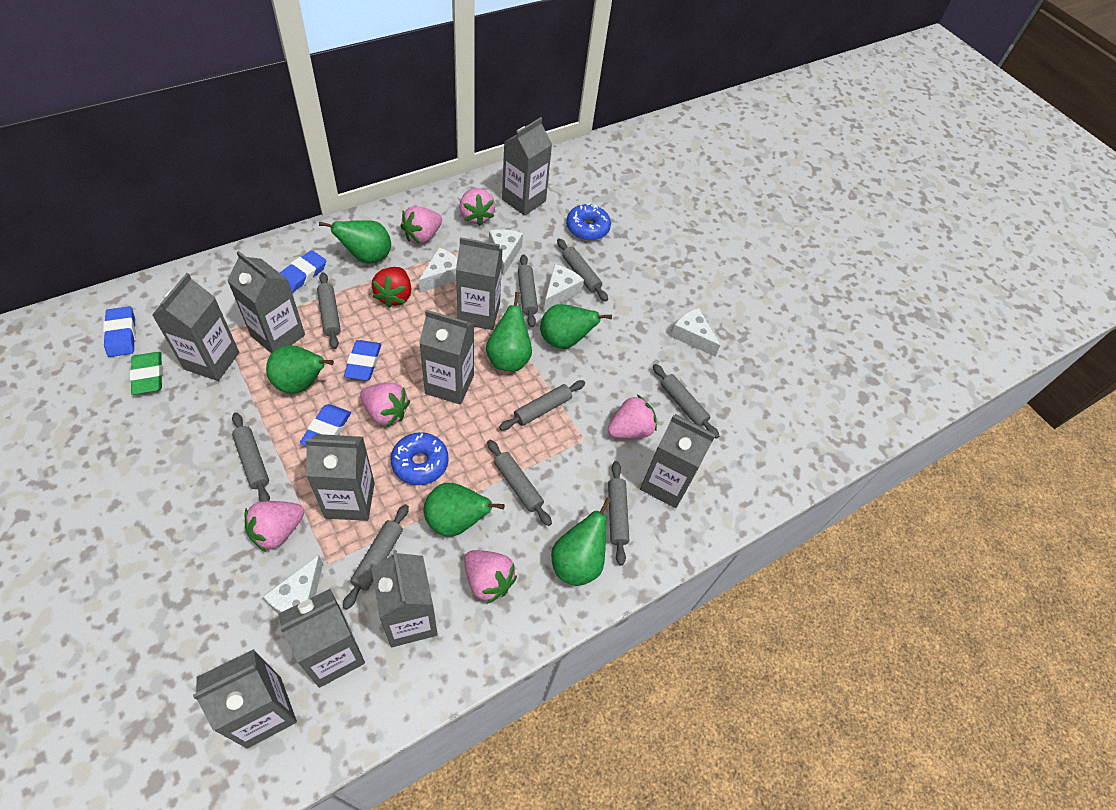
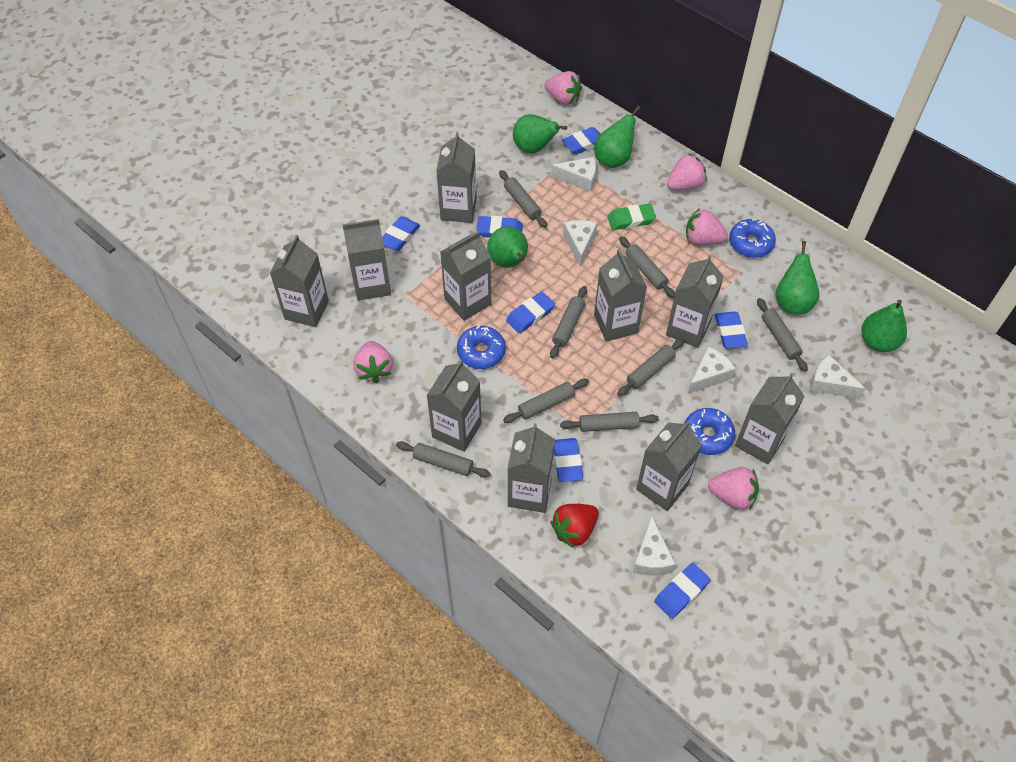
blue donut: [391,432,449,485] [566,203,611,240] = 2 -> [457,326,506,369] [684,408,735,455] [729,219,776,258] = 3
blue eraser: [103,306,136,357] [280,250,326,293] [300,404,351,446] [344,340,381,380] = 4 -> [382,216,420,251] [476,216,523,237] [506,291,555,333] [554,438,583,482] [562,127,600,155] [654,563,711,619] [715,312,748,349] = 7
green pear: [266,345,334,394] [319,221,391,263] [424,483,505,537] [486,292,532,371] [540,304,612,349] [551,498,612,586] = 6 -> [487,226,528,268] [513,114,567,153] [594,106,641,168] [776,241,820,314] [861,300,907,352] = 5
grey rolling pin: [232,412,270,502] [317,272,341,349] [343,504,409,610] [487,440,552,526] [499,380,585,430] [518,254,538,327] [557,239,608,301] [608,461,629,565] [653,364,719,439] = 9 -> [396,441,491,478] [499,170,547,228] [503,379,589,423] [550,286,587,358] [560,412,659,432] [617,338,684,396] [619,236,675,298] [757,298,808,372] = 8
pink strawberry: [245,501,304,552] [360,383,410,427] [400,206,442,244] [459,188,495,226] [464,550,517,604] [608,395,657,439] = 6 -> [353,341,393,383] [544,71,582,105] [667,153,707,190] [686,208,728,245] [708,467,759,510] = 5

